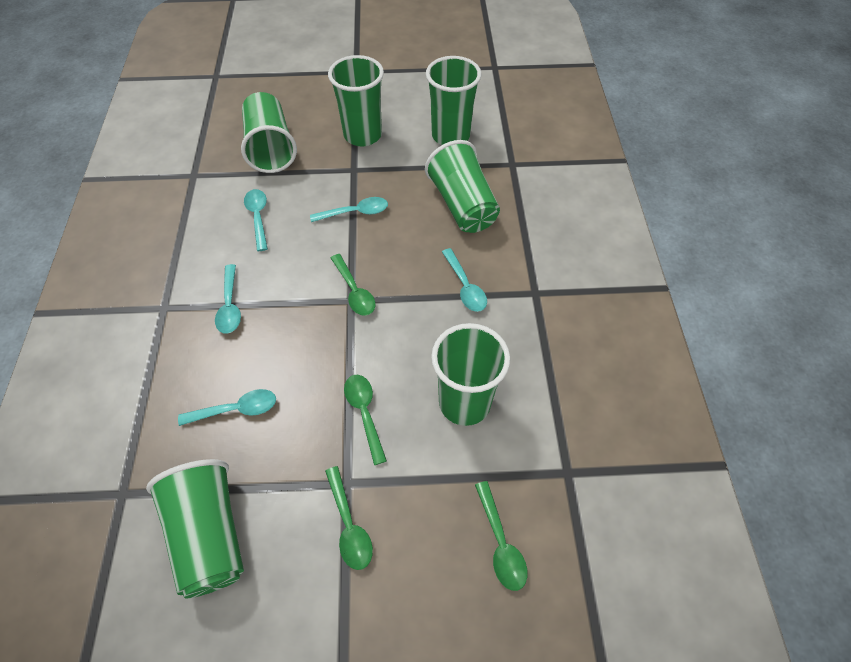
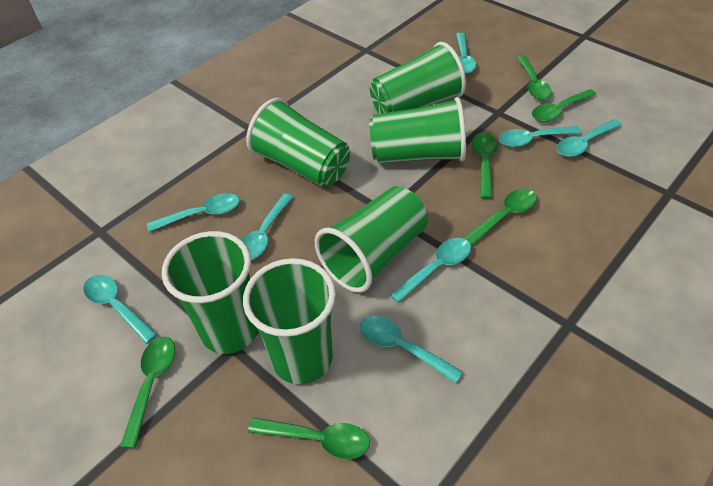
green spoon: [325,466,373,570] [331,254,376,316] [344,375,387,465] [475,481,527,591] = 4 -> [120,337,175,448] [248,417,370,459] [464,189,537,246] [472,133,497,199] [517,55,552,100] [532,89,597,122] = 6
turquoise spoon: [178,389,276,426] [215,264,241,334] [244,189,268,251] [310,197,388,222] [442,248,487,312] = 5 -> [83,275,158,344] [147,193,240,232] [242,193,293,260] [360,316,463,383] [389,238,471,303] [456,33,476,74] [499,126,581,147] [557,119,622,157] = 8

